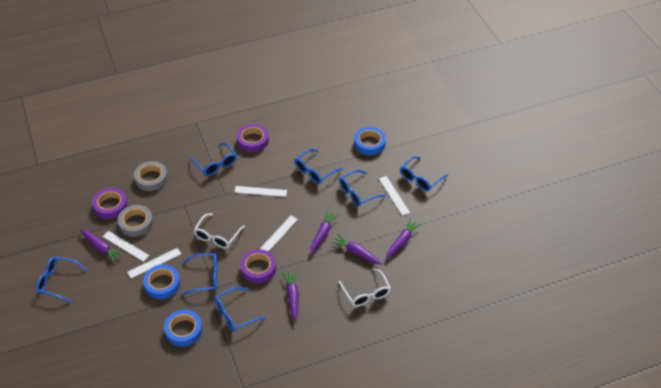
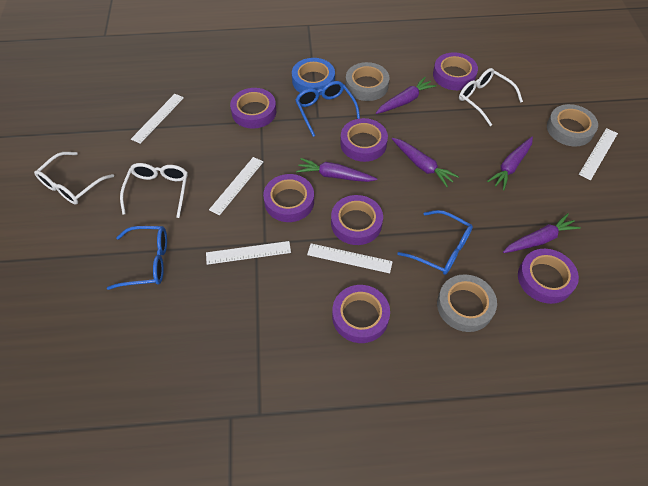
blue glasses: [36,257,87,303] [182,254,218,295] [190,143,237,176] [215,287,266,332] [295,149,343,184] [339,170,386,207] [400,156,448,191] = 7 -> [107,226,167,290] [295,81,360,137] [397,210,473,275] = 3
blue tape: [143,264,180,299] [164,310,202,347] [354,127,386,155] = 3 -> [292,58,335,95] = 1
grey tape: [118,205,153,237] [134,161,168,191] = 2 -> [345,62,389,101] [437,274,497,332] [547,104,598,146] = 3
purple tape: [92,188,128,219] [237,124,269,152] [240,249,276,283] = 3 -> [230,88,276,129] [263,174,314,222] [331,195,383,245] [332,285,390,343] [340,118,388,162] [433,52,478,90] [518,249,579,304] = 7
white glasses: [193,213,245,249] [339,268,391,307] = 2 -> [34,152,114,204] [120,163,188,218] [459,68,523,126] = 3

